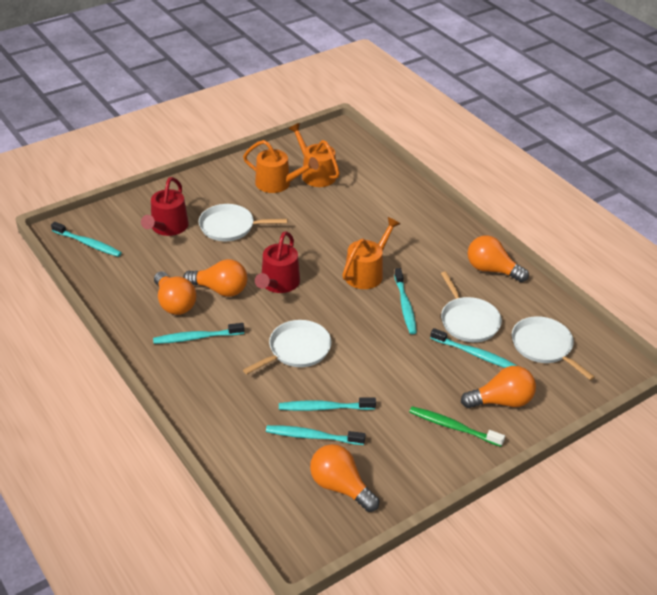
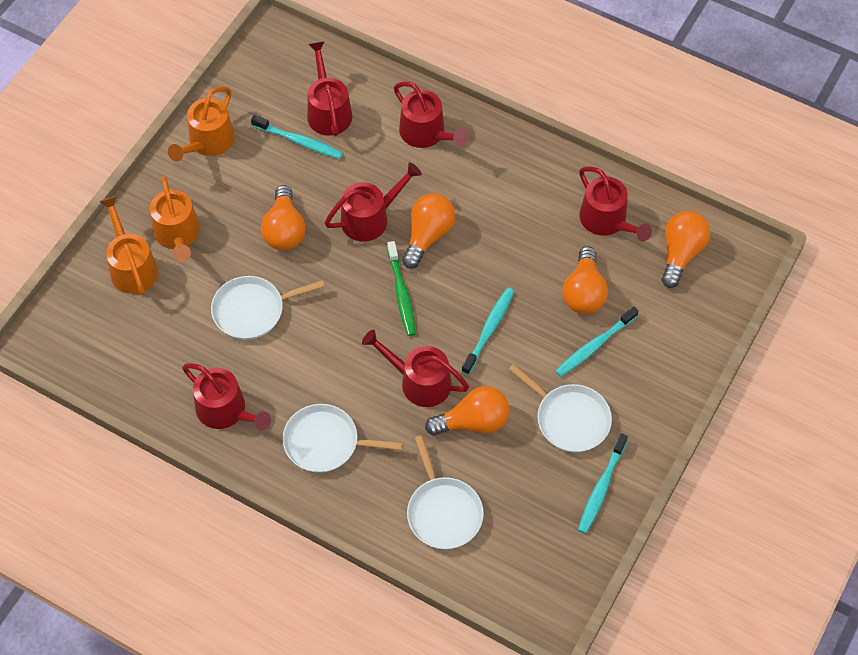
red watering can: [141,177,189,236] [255,231,300,293] = 2 -> [182,363,271,430] [307,41,352,136] [325,162,422,242] [362,330,469,407] [394,82,468,148] [579,166,652,241] = 6
turquoise toothbrush: [51,222,122,257] [153,323,244,344] [266,425,366,445] [279,397,376,411] [394,268,417,334] [430,328,517,368] = 6 -> [251,115,343,159] [462,287,514,375] [555,306,638,377] [578,433,628,534] = 4

